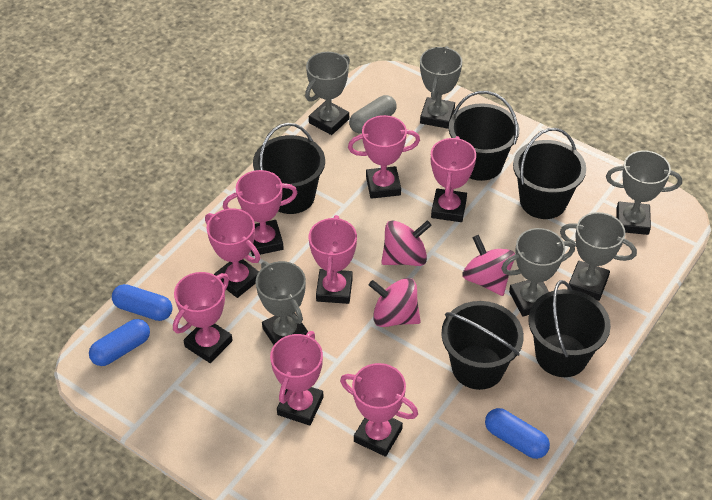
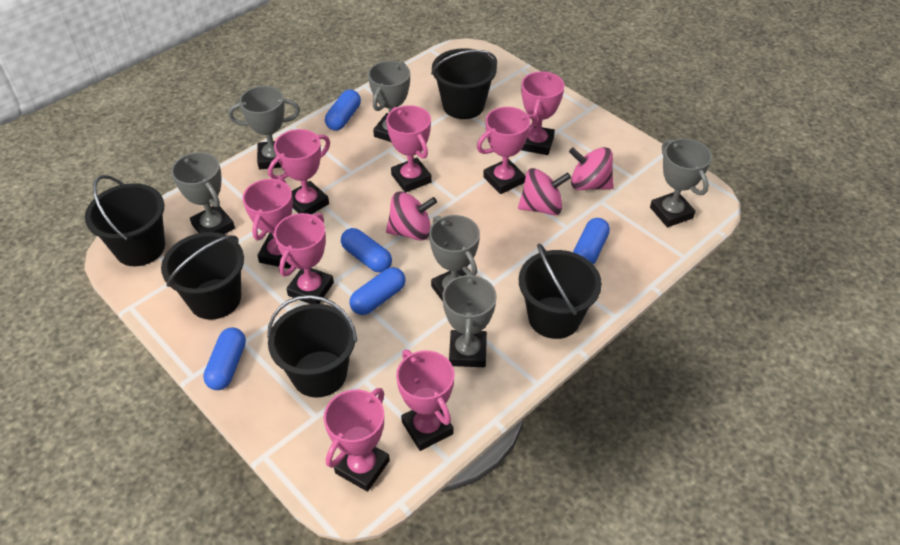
blue capsule: [89,319,150,366] [112,284,172,321] [485,408,550,459] = 3 -> [203,327,246,390] [325,90,361,131] [341,228,392,273] [349,267,406,315] [573,218,610,265] = 5
grey capsule: [349,95,397,133] = 1 -> none = 0

